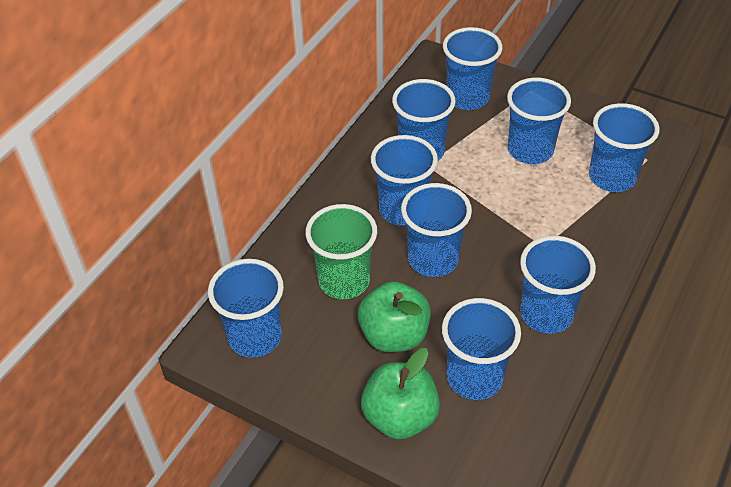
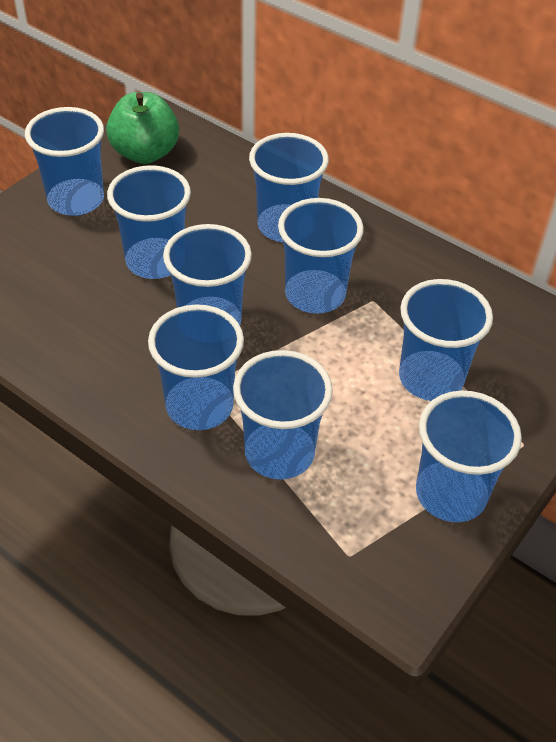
green apple: [358,281,431,352] [361,348,440,440] = 2 -> [106,92,179,164] = 1
green cup: [305,204,377,299] = 1 -> none = 0

